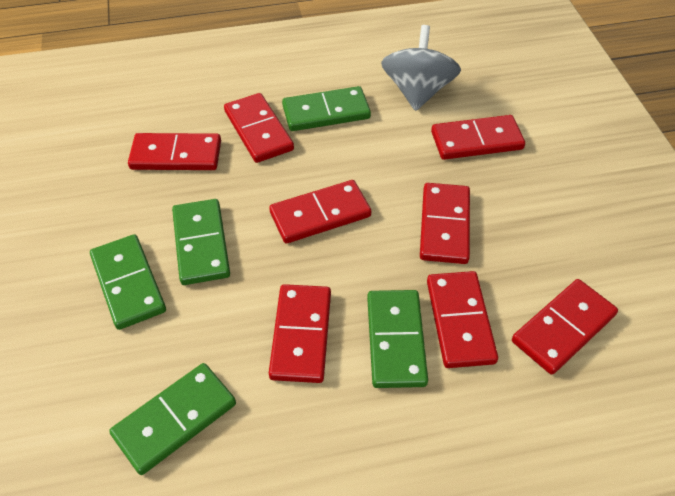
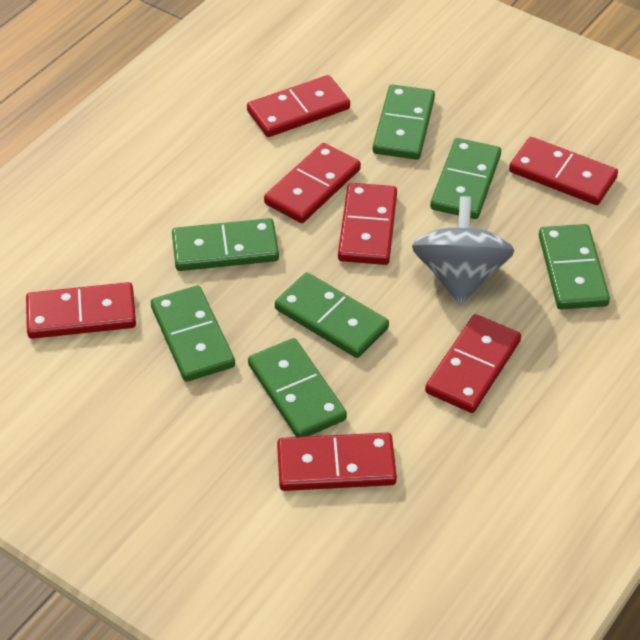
green domino: [90,234,166,330] [109,363,236,475] [172,199,230,285] [282,86,371,131] [367,290,428,388] = 5 -> [151,286,235,382] [172,218,279,271] [248,338,347,437] [275,272,389,358] [373,85,435,160] [430,138,501,219] [539,224,610,309] = 7
red domino: [128,133,221,170] [224,93,294,163] [269,180,371,243] [269,284,331,383] [420,183,470,264] [427,271,498,368] [431,115,525,160] [512,279,618,375] = 8 -> [26,282,136,339] [247,75,350,137] [264,143,361,223] [277,432,397,491] [338,183,397,265] [425,314,521,413] [509,137,618,205] = 7

